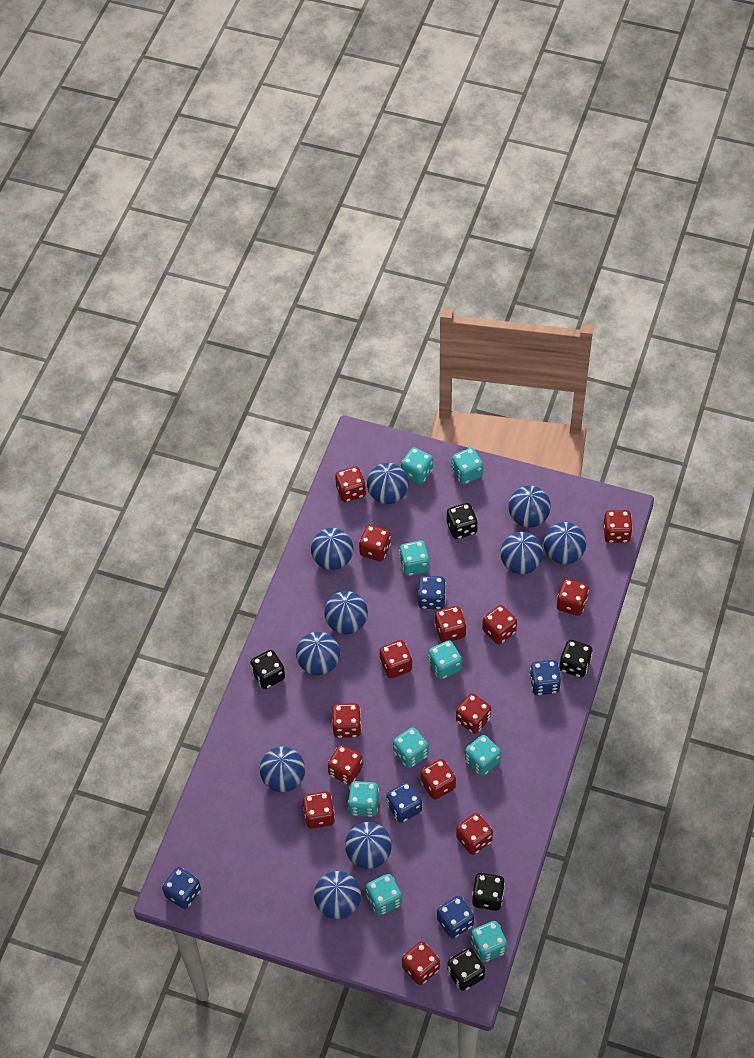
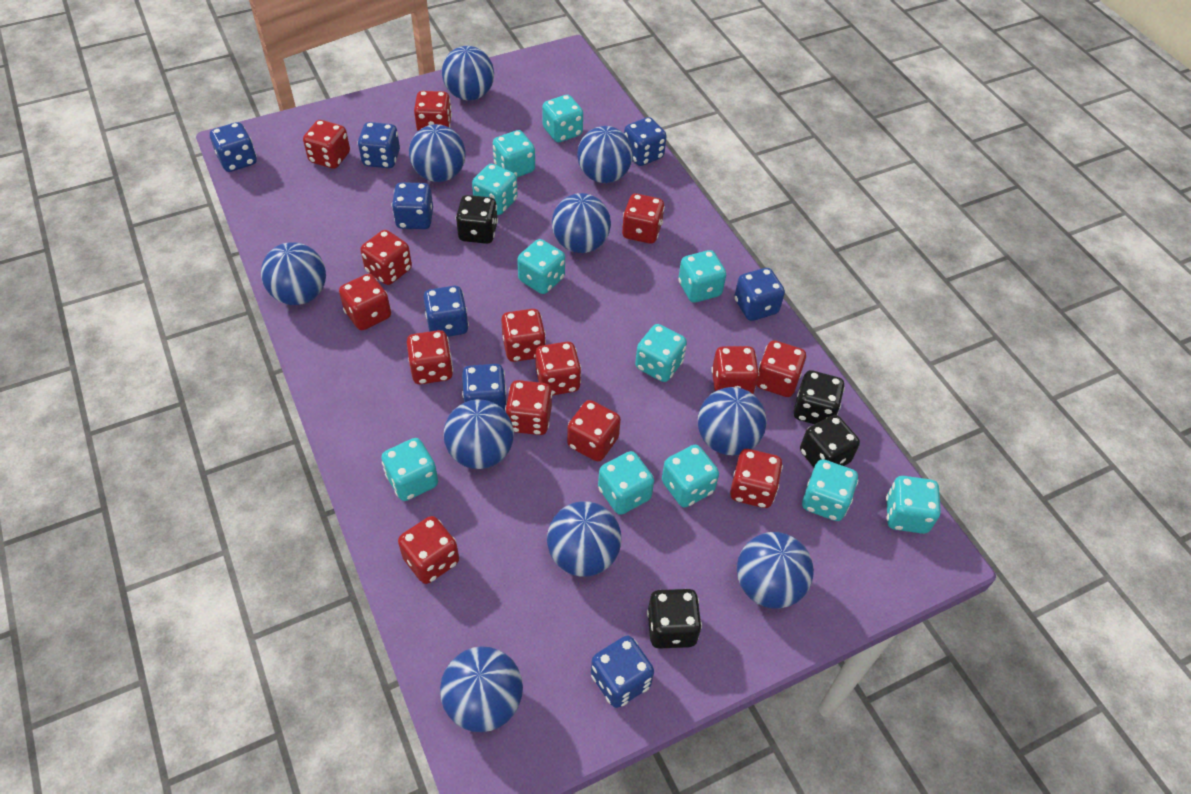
black dice: [250,650,285,689] [447,503,478,539] [447,948,485,991] [472,873,505,911] [560,640,593,678] = 5 -> [456,195,498,244] [647,589,702,649] [794,370,845,424] [800,415,860,467] = 4
blue dice: [162,867,201,909] [386,782,422,823] [418,576,446,609] [437,896,474,938] [529,660,561,695] = 5 -> [210,122,257,172] [358,122,400,168] [392,182,433,229] [423,286,469,337] [462,364,507,411] [591,635,654,708] [624,117,666,166] [734,268,785,321] = 8
turquoise dice: [348,781,379,817] [366,874,402,915] [393,727,428,768] [399,540,429,576] [401,447,433,484] [428,640,462,679] [452,448,483,484] [465,735,501,776] [471,921,507,962] = 9 -> [381,438,438,501] [472,164,518,215] [493,130,535,177] [517,239,565,294] [542,95,583,142] [598,451,654,515] [635,324,687,382] [662,445,719,507] [678,250,726,303] [802,459,859,521] [886,476,941,534] = 11

